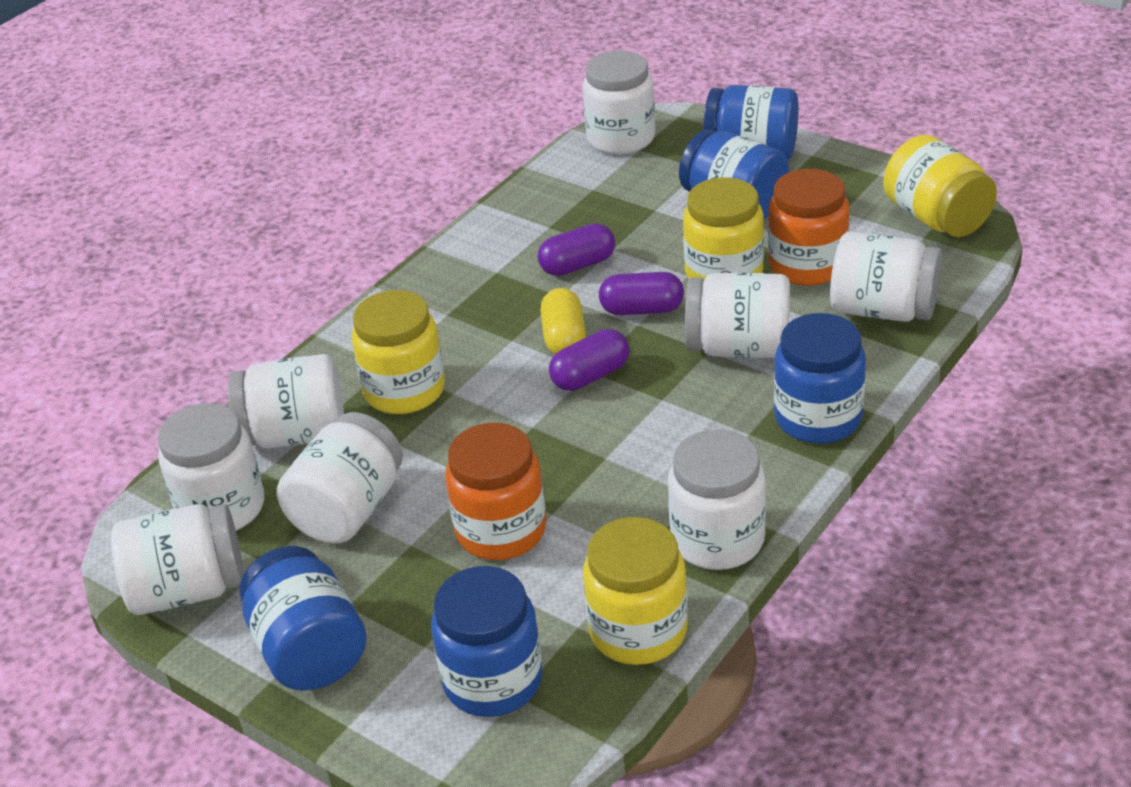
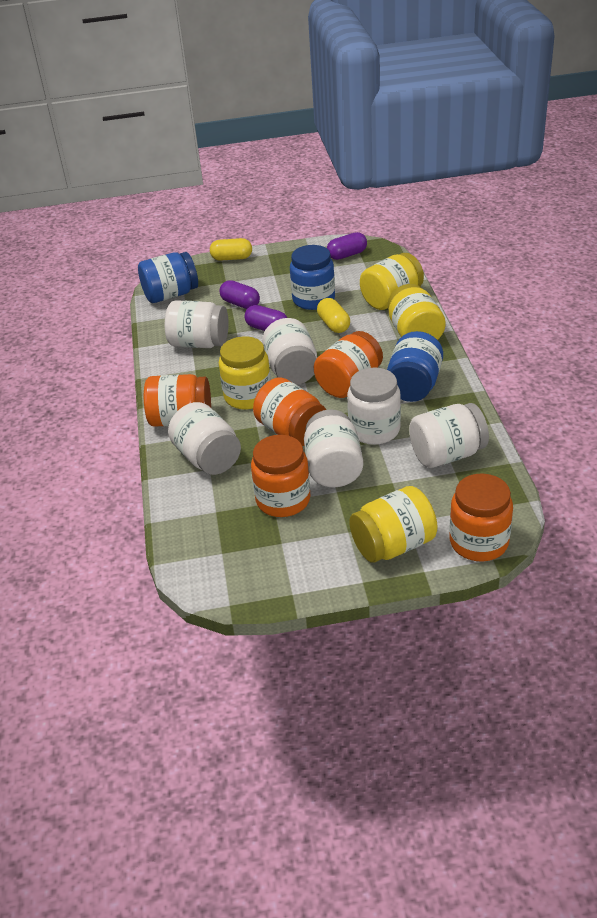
blue jar: [239,546,367,690] [431,566,543,717] [679,129,789,220] [703,85,799,160] [774,313,866,444] = 5 -> [138,252,198,303] [290,245,335,310] [387,331,443,402] = 3
orange jar: [445,423,546,560] [768,169,850,286] = 2 -> [144,374,211,427] [251,435,311,517] [253,377,326,446] [314,331,383,398] [450,474,513,562] = 5
white jar: [111,504,244,615] [158,403,264,531] [228,354,344,449] [277,412,403,544] [583,51,655,155] [668,429,766,570] [685,273,790,358] [830,231,942,322] = 8 -> [165,300,229,348] [168,402,241,475] [262,318,317,385] [304,409,363,488] [347,368,401,445] [409,403,489,468] = 6
yellow capsule: [541,288,586,354] = 1 -> [210,238,252,261] [317,298,350,333] = 2

